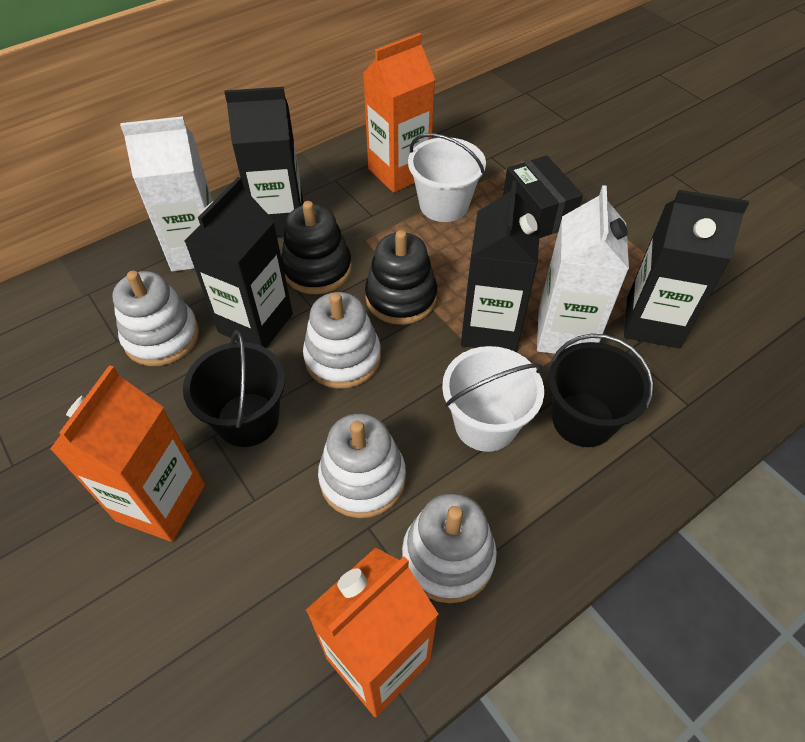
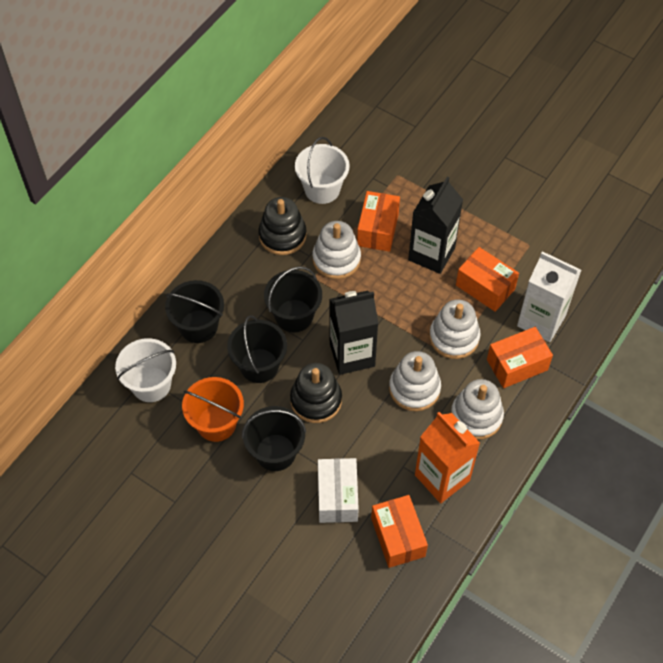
black box: [503,155,583,238] = 1 -> none = 0
black bucket: [183,330,285,447] [548,334,654,447] = 2 -> [165,280,224,343] [227,315,287,383] [242,406,306,471] [264,266,322,332] = 4
black carton: [184,177,293,348] [224,87,303,237] [461,181,541,352] [624,190,749,348] = 4 -> [329,290,378,375] [408,177,463,274] = 2
orange box: none = 0 -> [357,191,400,252] [371,495,428,568] [456,247,519,312] [487,327,553,388] = 4
orange bucket: none = 0 -> [182,377,244,442] = 1
orange carton: [50,365,205,542] [306,547,438,717] [363,33,435,193] = 3 -> [415,412,480,503] = 1
white box: none = 0 -> [318,458,359,523] = 1
white carton: [120,116,212,272] [537,185,629,354] = 2 -> [517,252,581,342] = 1

